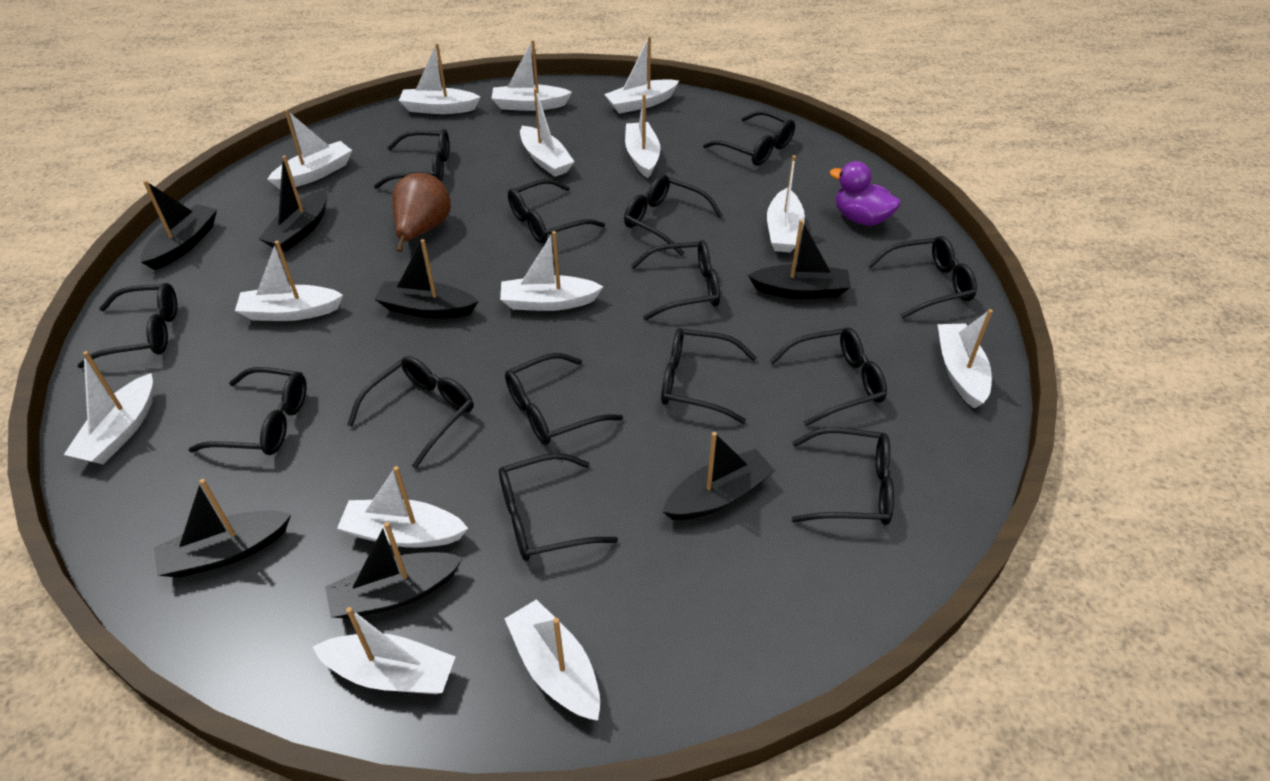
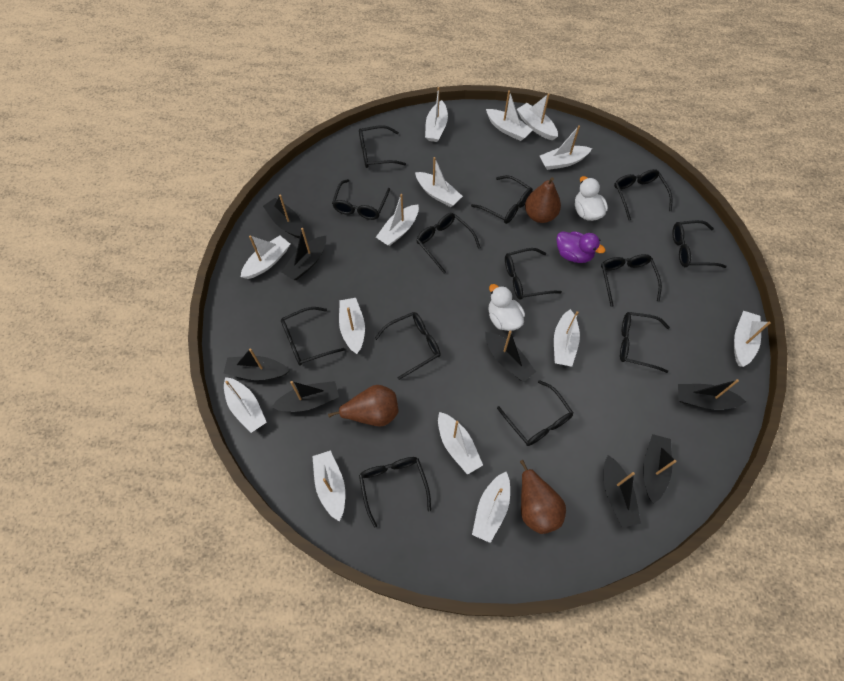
black boat: [141,180,217,270] [154,479,291,578] [258,155,328,252] [325,522,463,619] [374,239,479,319] [662,432,775,520] [748,220,851,299] = 7 -> [224,348,290,380] [263,195,304,238] [272,381,339,412] [281,228,326,280] [485,330,536,382] [604,455,641,528] [643,434,676,504] [678,379,746,410] = 8
black glasses: [77,283,177,368] [188,367,307,455] [347,356,473,469] [374,129,449,189] [499,453,618,561] [505,353,623,445] [508,179,605,244] [624,175,723,256] [630,240,720,320] [661,328,757,424] [703,111,795,166] [770,328,887,426] [792,427,894,525] [868,236,977,319] = 14 -> [281,307,345,365] [332,179,390,220] [359,125,406,168] [359,457,431,528] [374,312,441,380] [416,213,481,274] [471,175,533,224] [497,380,573,446] [505,248,562,300] [601,254,662,307] [614,169,672,221] [620,312,670,373] [672,220,727,268] = 13
brown pear: [392,173,451,252] = 1 -> [328,385,399,427] [520,460,566,534] [525,177,561,223] = 3
white duck: none = 0 -> [489,284,525,331] [575,176,608,221] = 2

